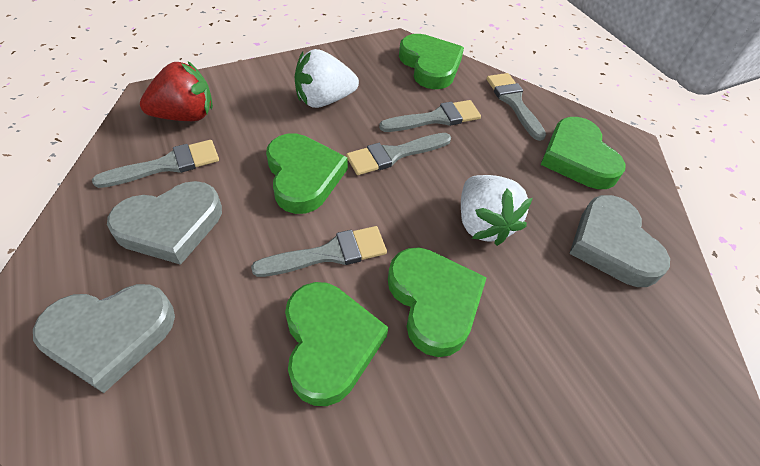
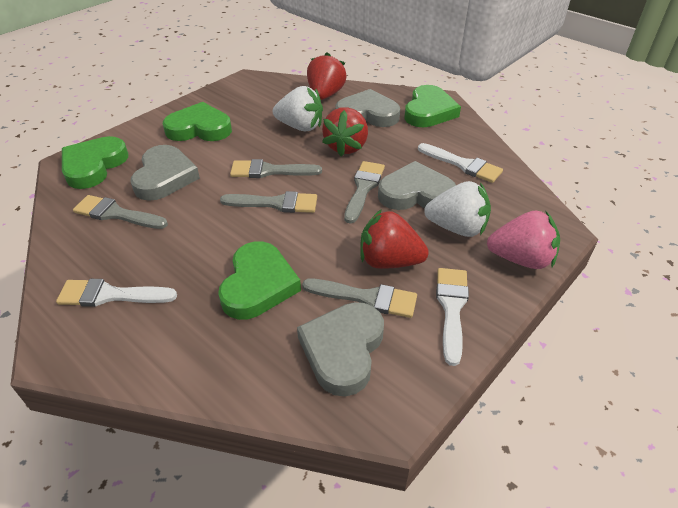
green heart: [266,133,348,214] [285,282,388,406] [388,247,487,357] [399,34,464,89] [541,117,626,189] = 5 -> [62,136,128,189] [163,102,232,141] [218,241,301,320] [404,85,461,127] = 4
grey heart: [33,284,175,393] [107,181,222,265] [569,195,670,287] = 3 -> [130,145,200,201] [297,302,384,397] [336,89,400,127] [378,161,456,210] = 4
pink strawberry: none = 0 -> [487,210,560,269] = 1
red strawberry: [140,61,213,121] = 1 -> [307,52,347,100] [322,107,368,156] [360,209,429,269] = 3
white brush: none = 0 -> [56,279,177,307] [418,143,503,183] [436,268,469,366] = 3

